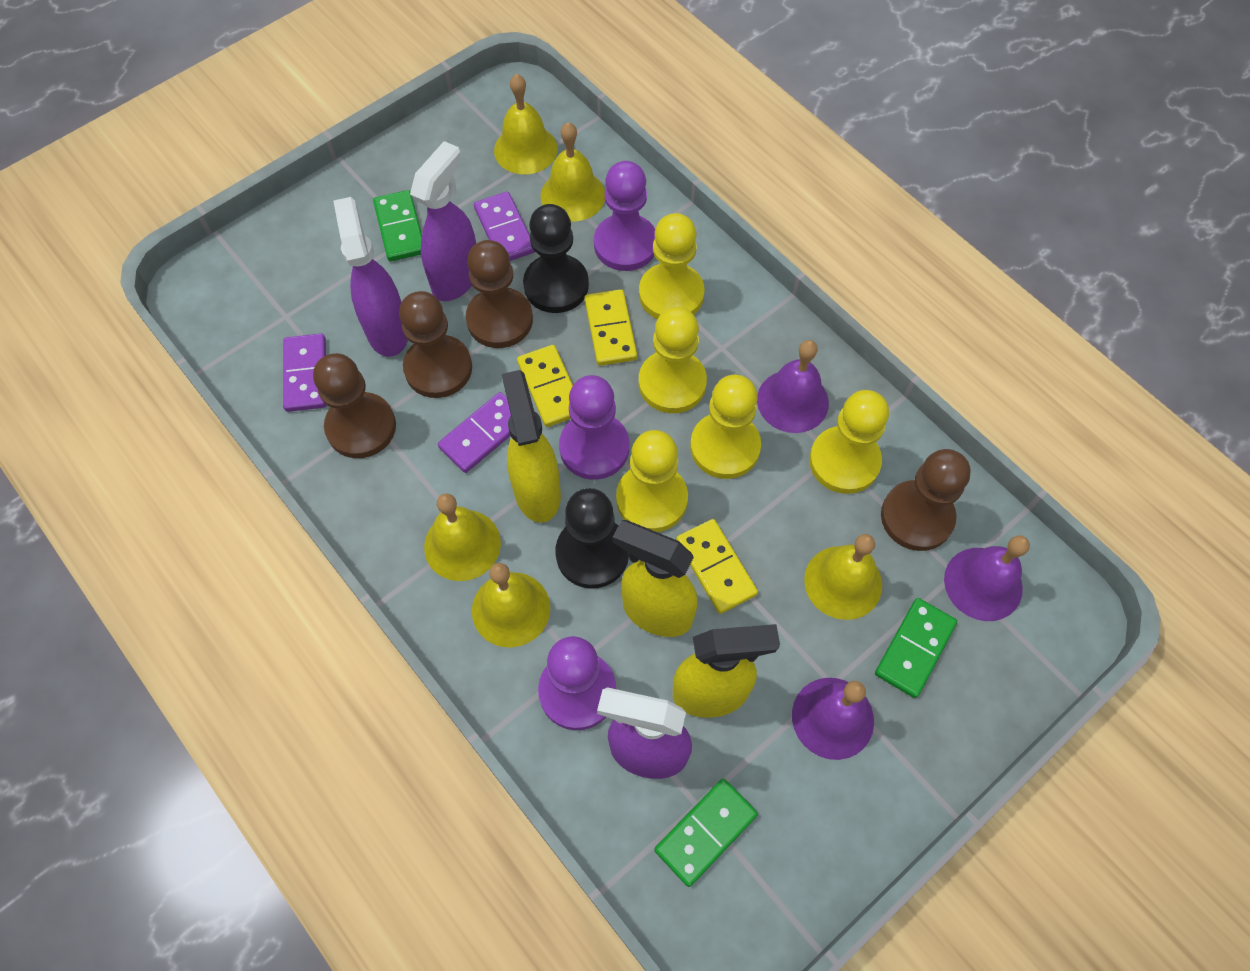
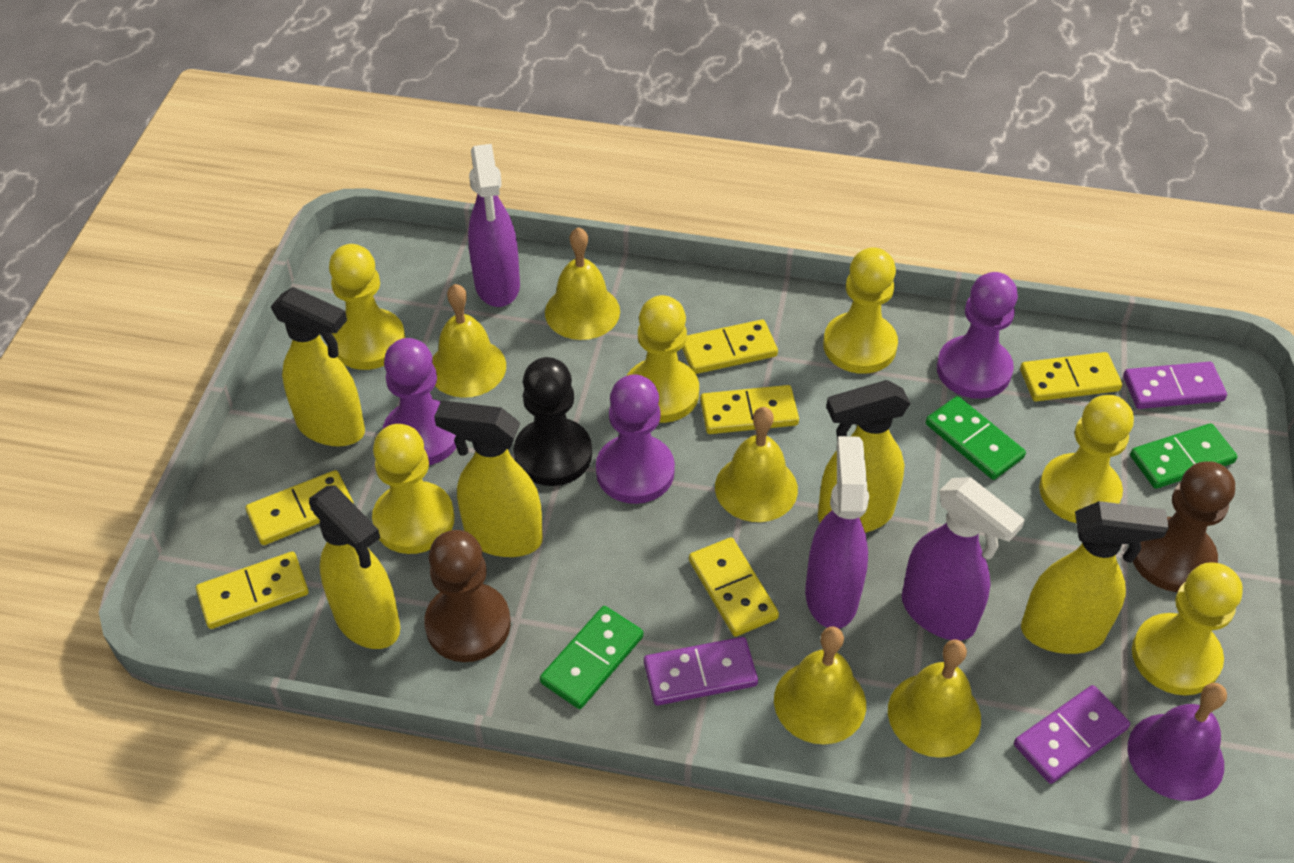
black pawn: [523,204,589,313] [555,488,629,589] = 2 -> [514,357,592,486] = 1
brown pawn: [313,353,396,458] [399,291,472,398] [466,240,533,348] [881,449,971,551] = 4 -> [424,530,511,662] [1133,461,1235,592] = 2
purple bell: [757,340,829,433] [792,678,874,760] [944,535,1030,621] = 3 -> [1128,683,1227,801] = 1
yellow domino: [517,345,573,427] [584,289,637,366] [676,519,758,614] = 3 -> [196,552,309,629] [246,470,354,545] [682,319,778,374] [689,538,779,637] [700,385,799,434] [1020,352,1122,401] = 6
yellow pawn: [616,430,688,532] [639,213,705,319] [639,307,707,413] [690,374,761,479] [809,390,889,494] = 5 -> [329,244,405,370] [372,424,455,554] [627,295,699,423] [823,247,898,374] [1039,395,1134,523] [1132,562,1243,695] = 6
yellow spray bottle: [502,370,561,523] [613,520,698,637] [673,624,780,718] = 3 -> [271,287,365,446] [309,485,400,649] [434,401,543,557] [818,380,911,533] [1021,501,1169,654] = 5

